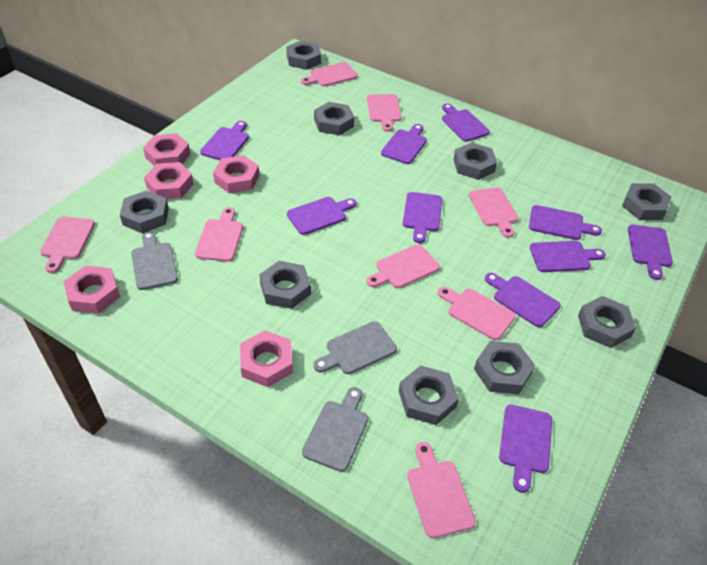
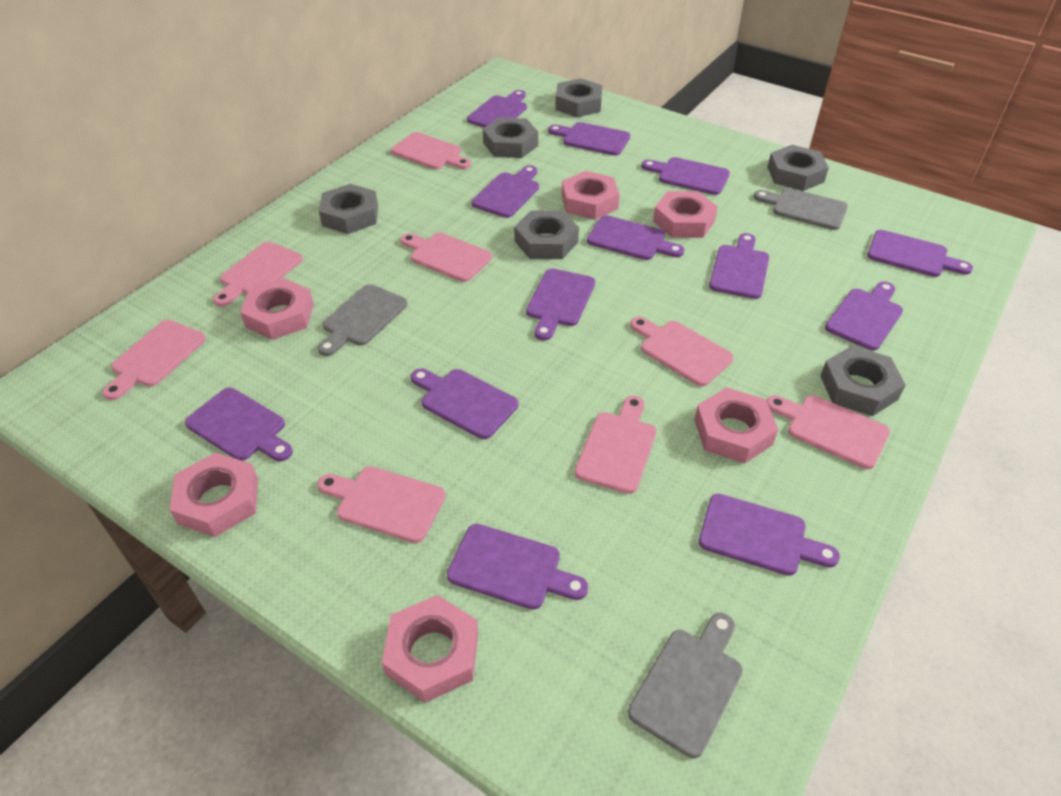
grey nut: [120,190,169,233] [259,261,311,309] [286,41,321,70] [314,102,354,135] [399,366,459,425] [453,142,497,180] [474,341,535,394] [578,296,636,348] [622,183,671,220] = 9 -> [319,184,378,234] [483,117,538,158] [514,210,579,259] [555,78,602,117] [767,145,829,191] [820,346,906,416] = 6
pink nut: [63,266,120,313] [143,133,190,166] [144,162,193,199] [213,155,260,194] [240,330,293,387] = 5 -> [170,452,258,537] [240,278,314,340] [382,595,478,703] [562,171,620,220] [653,191,718,238] [694,387,778,464] = 6
purple cutting board: [200,121,249,160] [287,197,356,235] [381,124,427,164] [403,192,442,243] [442,103,490,142] [485,273,561,327] [499,405,552,493] [529,205,602,240] [530,241,606,272] [628,225,673,280] = 10 -> [185,388,293,461] [411,369,518,439] [447,524,588,610] [467,90,527,128] [472,165,539,218] [526,268,595,341] [548,122,630,156] [587,215,684,260] [642,157,730,195] [699,494,840,576] [709,233,769,299] [825,282,903,351] [867,230,973,277] = 13

